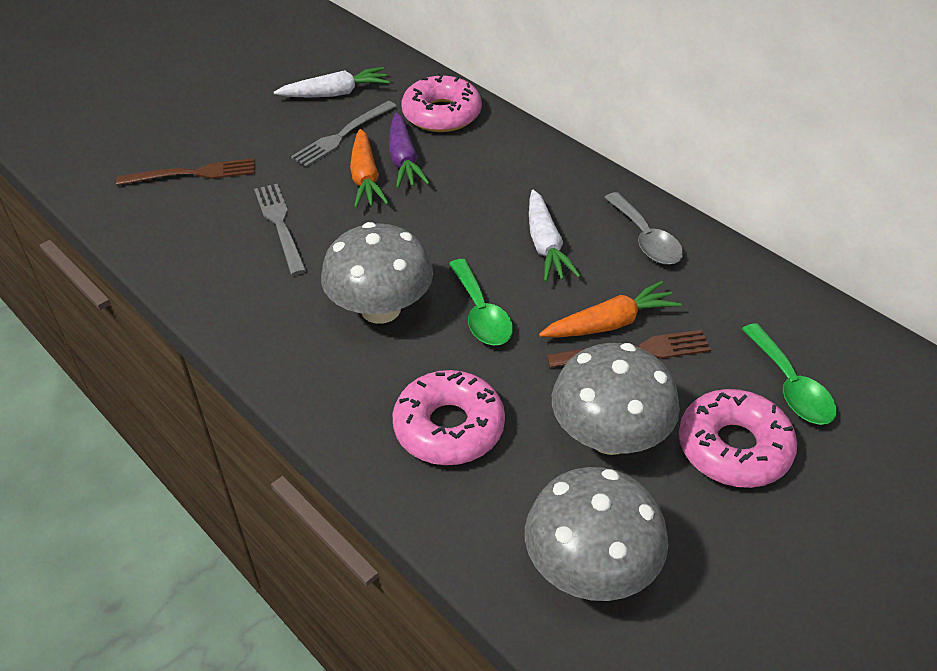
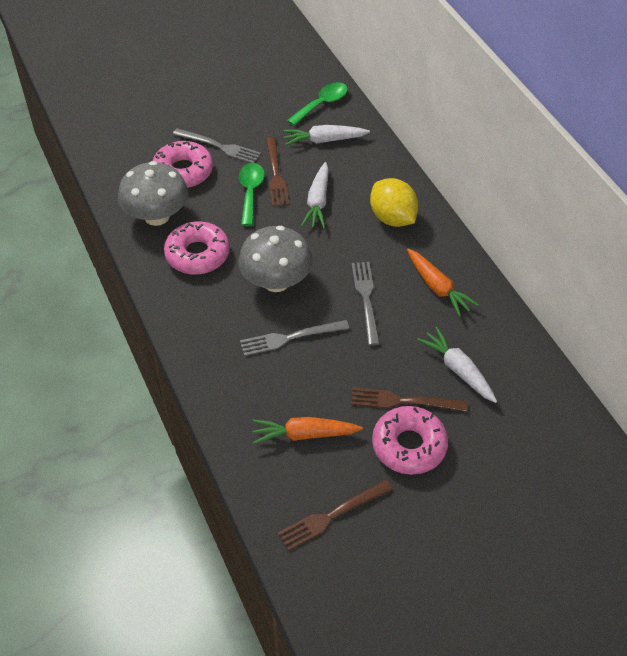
brown fork: [116,158,255,186] [546,330,711,368] = 2 -> [266,137,289,207] [278,480,393,551] [351,387,467,411] = 3
grey fork: [254,184,307,275] [291,101,396,167] = 2 -> [173,128,261,163] [240,320,349,356] [352,262,380,346] = 3
grey mushroom: [321,222,433,324] [525,467,668,601] [552,343,680,455] = 3 -> [118,161,188,226] [238,226,313,292] = 2
grey spoon: [604,192,683,265] = 1 -> none = 0
purple carrot: [389,112,429,188] = 1 -> none = 0
white carrot: [274,67,390,97] [529,190,580,282] = 2 -> [283,125,370,146] [301,162,329,229] [417,327,497,403] = 3
yellow lemon: none = 0 -> [370,178,418,227] = 1

